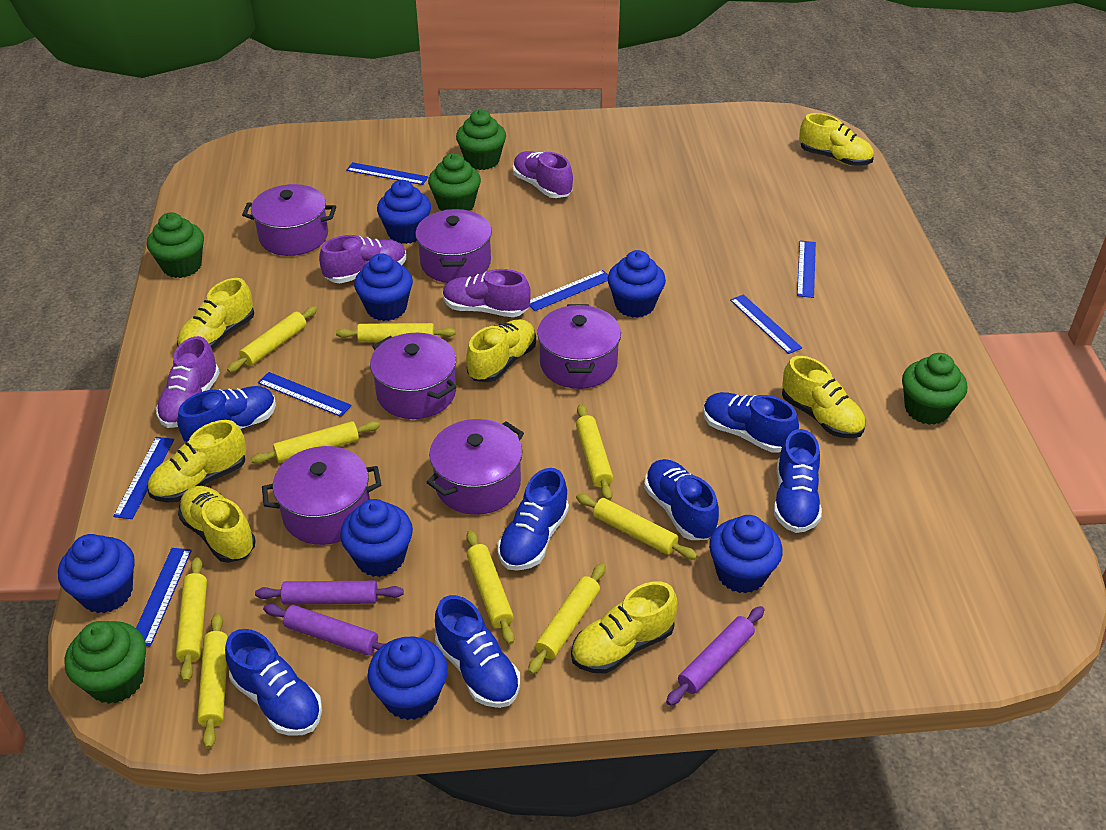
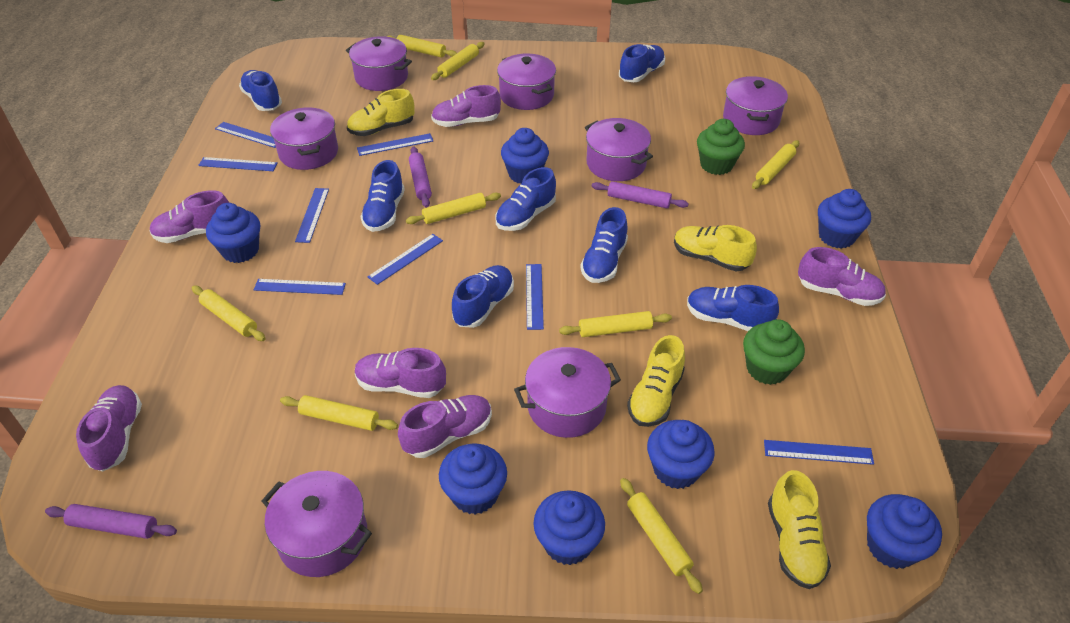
blue ruler: [113,437,174,519] [136,548,192,646] [258,372,352,417] [346,162,428,185] [530,270,608,311] [730,294,802,354] [797,240,816,298] = 7 -> [198,157,278,171] [215,122,276,148] [254,279,346,295] [295,188,329,243] [357,133,433,156] [367,234,443,285] [526,264,544,330] [764,440,874,465] = 8
green cupcake: [65,621,146,704] [147,212,204,278] [428,153,481,211] [456,110,506,170] [902,353,967,425] = 5 -> [697,119,745,175] [743,319,805,385] = 2
purple pot: [242,184,336,256] [262,446,381,545] [370,333,457,419] [415,209,492,283] [426,419,524,515] [537,304,621,389] = 6 -> [262,471,372,577] [270,107,338,170] [346,36,412,91] [497,54,556,110] [514,347,621,438] [585,118,653,181] [723,76,788,135] = 7
purple shoe: [156,336,220,428] [319,235,407,283] [443,269,531,317] [513,151,573,198] = 4 -> [76,385,142,471] [150,190,229,243] [355,348,446,398] [398,395,492,458] [431,85,501,127] [798,247,886,306] = 6
yellow rolling pin: [176,557,207,682] [197,613,228,749] [227,306,317,373] [251,421,380,464] [336,323,456,342] [466,530,515,645] [528,564,605,674] [576,404,613,500] [576,494,698,560] = 9 -> [192,286,266,341] [280,395,398,431] [386,35,457,58] [406,193,501,224] [431,42,485,80] [559,311,672,337] [620,478,703,594] [752,140,799,189] = 8
yellow shoe: [148,420,246,502] [177,278,254,350] [178,486,256,563] [466,319,536,382] [571,581,677,674] [782,356,865,438] [799,113,874,166] = 7 -> [347,89,415,136] [627,335,685,427] [674,225,757,271] [768,470,831,589] = 4

